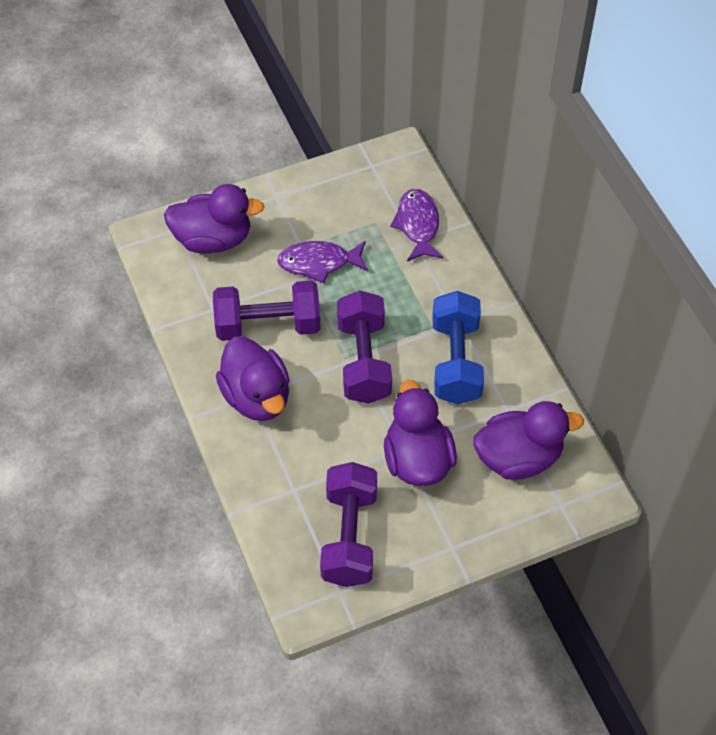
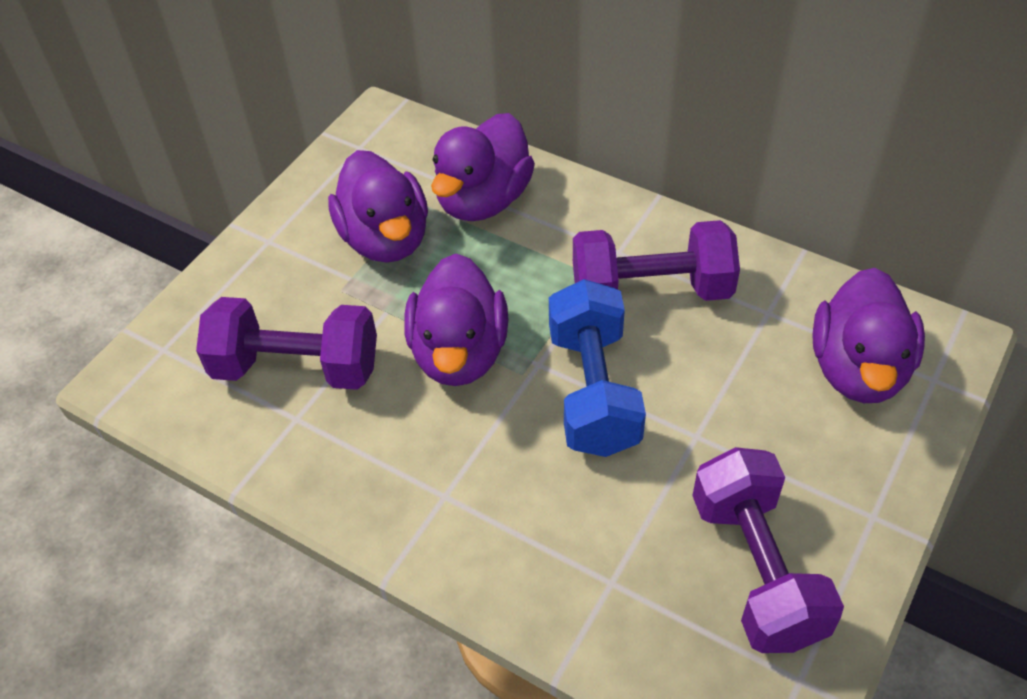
purple fish: [277,241,368,283] [390,189,443,261] = 2 -> none = 0

